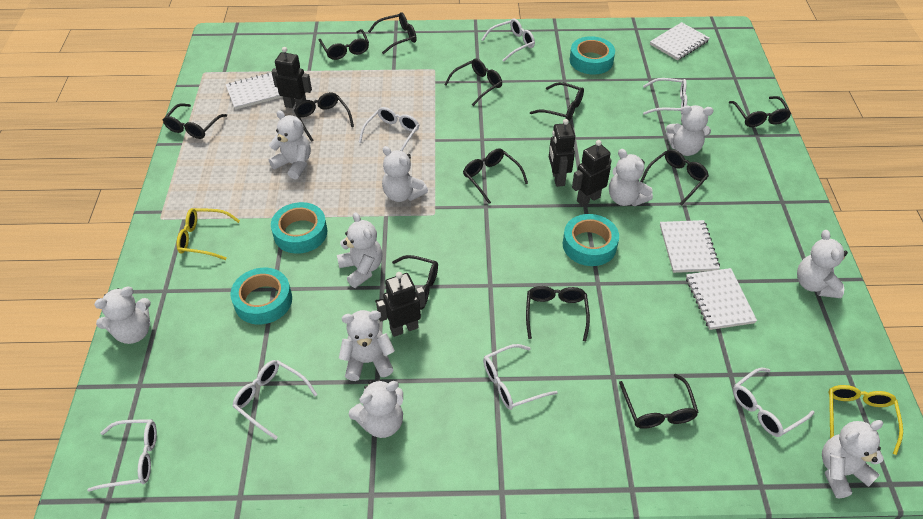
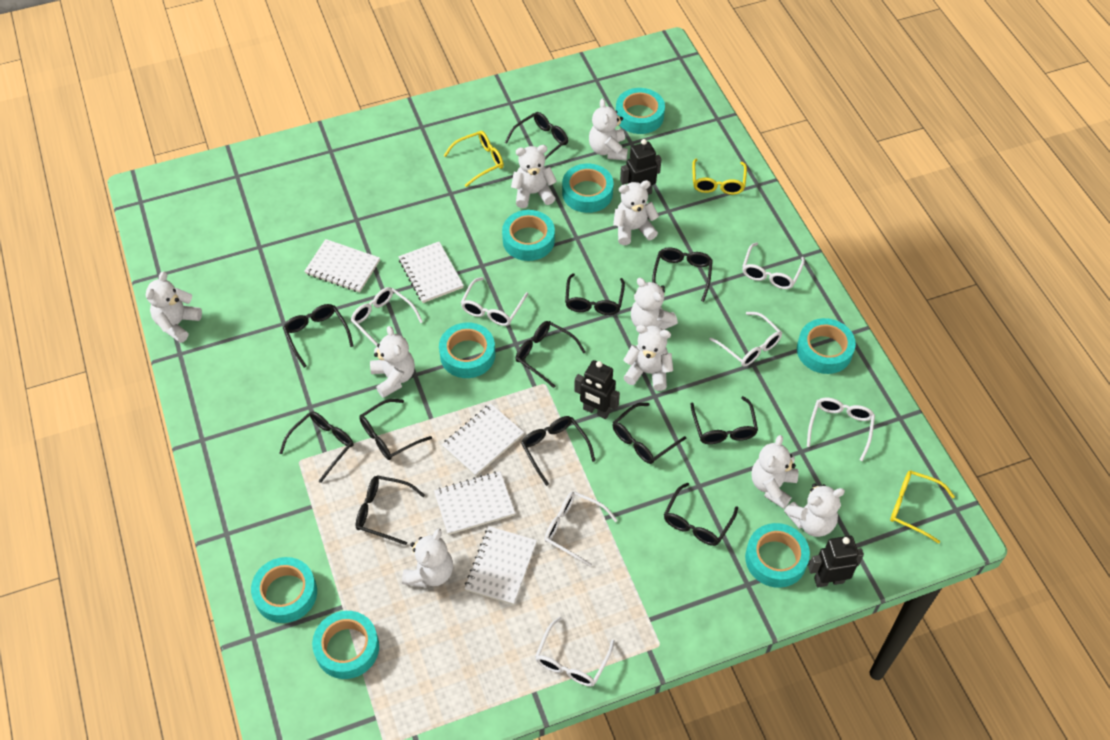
black robot: [271,47,312,108] [376,272,426,337] [549,119,575,187] [572,140,612,206] = 4 -> [574,360,620,419] [620,139,661,195] [808,536,864,588] = 3
turquoise tape: [230,268,292,325] [271,202,327,254] [563,214,619,266] [570,36,615,75] = 4 -> [251,557,317,623] [312,611,379,679] [439,323,495,378] [502,210,555,261] [562,164,613,213] [616,88,665,134] [745,523,810,588] [797,318,856,374] = 8
white notebook: [225,73,283,110] [650,22,710,61] [660,220,720,273] [686,268,757,330] = 4 -> [304,239,380,292] [398,242,464,303] [434,471,515,535] [442,403,524,476] [465,526,537,605] = 5
yellow glasses: [176,208,240,260] [828,385,903,455] = 2 -> [444,131,504,187] [692,159,747,195] [890,470,955,544] = 3

